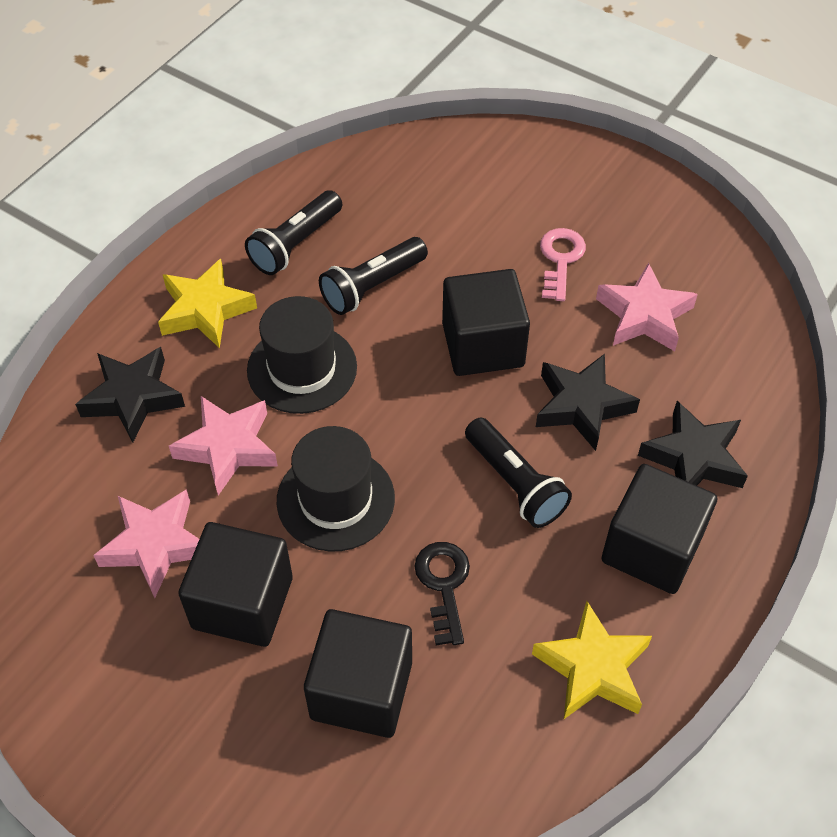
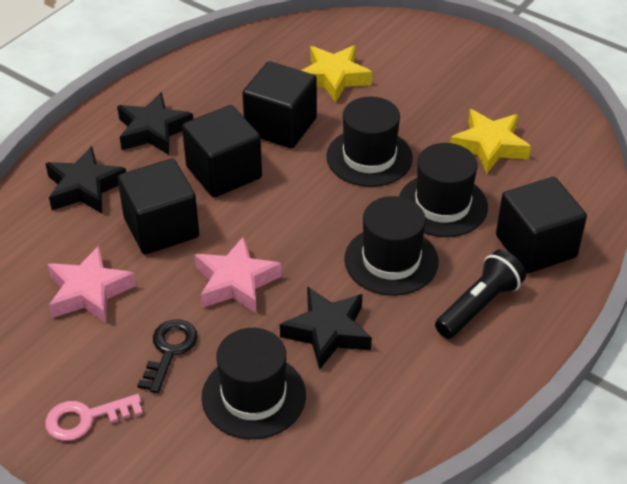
black flashlight: [245,190,342,275] [319,237,428,315] [465,418,572,528] = 3 -> [435,250,526,339] = 1
black hat: [247,296,357,414] [277,426,395,552] = 2 -> [202,328,306,439] [326,97,413,187] [344,196,439,296] [399,143,488,237] = 4
pink star: [93,489,199,598] [169,396,278,495] [596,263,698,351] = 3 -> [48,246,136,324] [195,236,282,314] = 2

